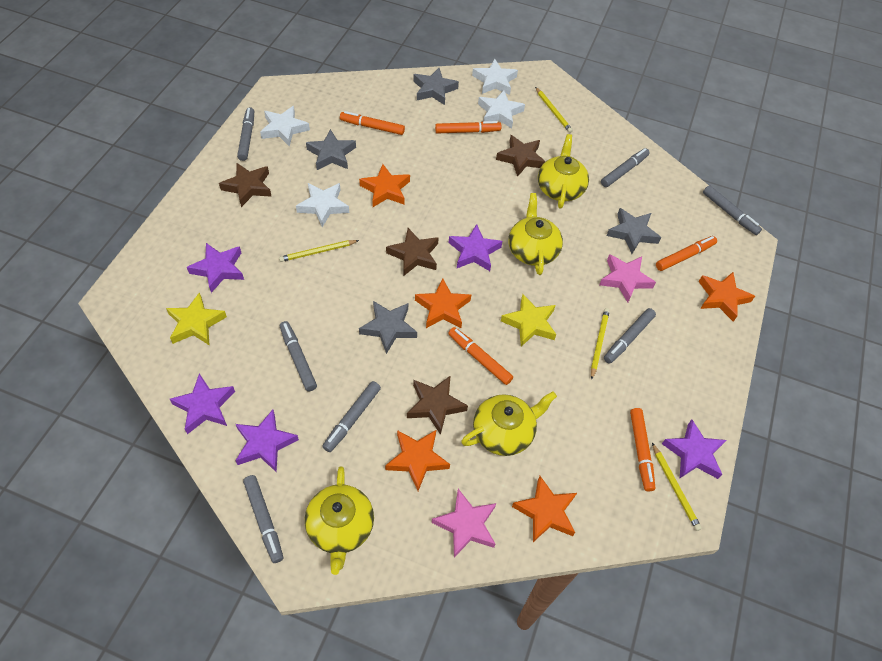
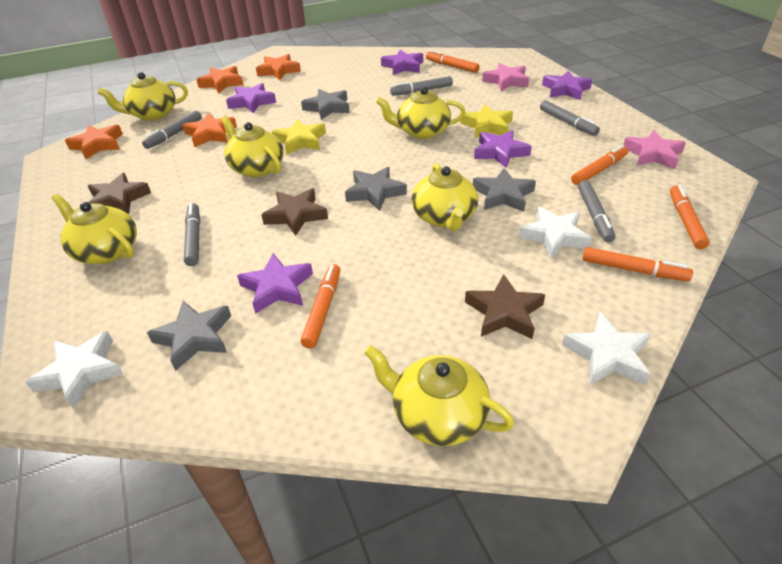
brown star: [219,163,272,207] [386,228,439,276] [407,375,468,435] [496,135,545,177] = 4 -> [88,173,151,214] [261,188,328,236] [465,274,545,339] = 3
grey marker: [237,107,254,161] [243,475,283,563] [280,321,317,391] [322,381,381,452] [601,148,650,187] [604,308,656,364] [703,185,762,235] = 7 -> [142,111,202,149] [184,203,200,266] [390,76,453,96] [540,100,600,136] [578,180,615,242] = 5
orange star: [359,164,410,207] [385,430,450,491] [415,278,471,328] [512,476,577,542] [699,272,755,322] = 5 -> [65,125,123,159] [183,113,237,147] [196,66,243,93] [256,54,301,80] = 4
white star: [260,106,310,147] [296,183,349,227] [472,59,518,95] [478,90,525,128] = 4 -> [25,331,124,409] [518,206,592,258] [562,312,651,385] = 3
yellow pencil: [279,240,359,262] [535,87,573,133] [591,308,610,380] [652,443,702,531] = 4 -> none = 0
yellow teapot: [305,466,374,575] [461,391,557,456] [508,193,563,275] [538,134,589,209] = 4 -> [52,194,137,264] [98,72,188,121] [221,116,284,177] [364,345,514,446] [376,87,466,139] [411,163,478,231] = 6

